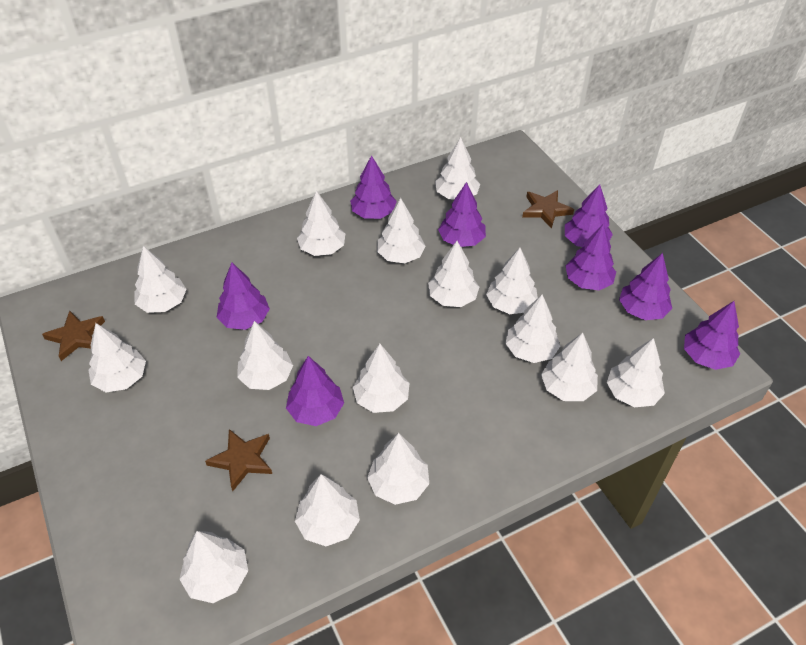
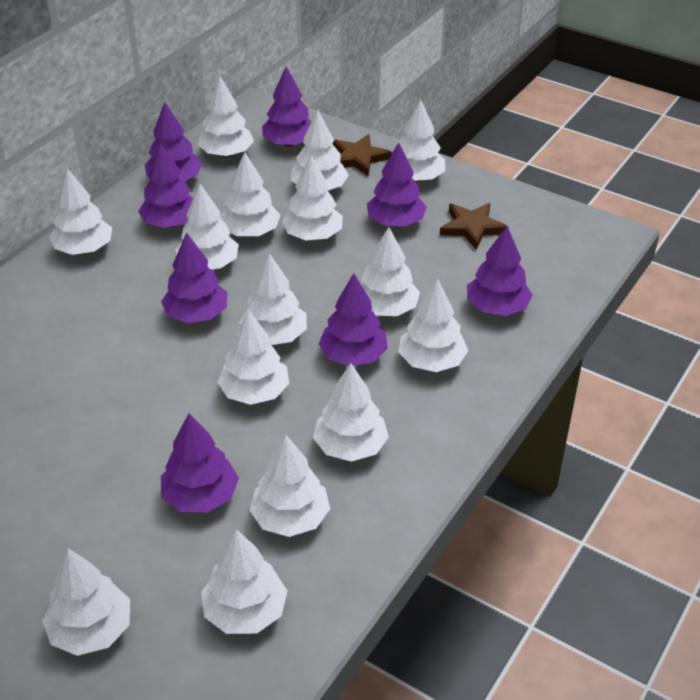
brown star: [42,311,105,361] [205,429,272,491] [522,190,574,229] = 3 -> [333,134,392,176] [440,203,507,249] = 2

